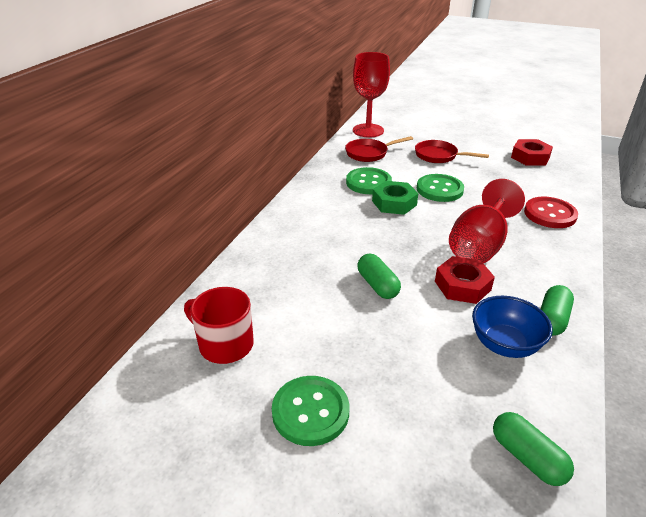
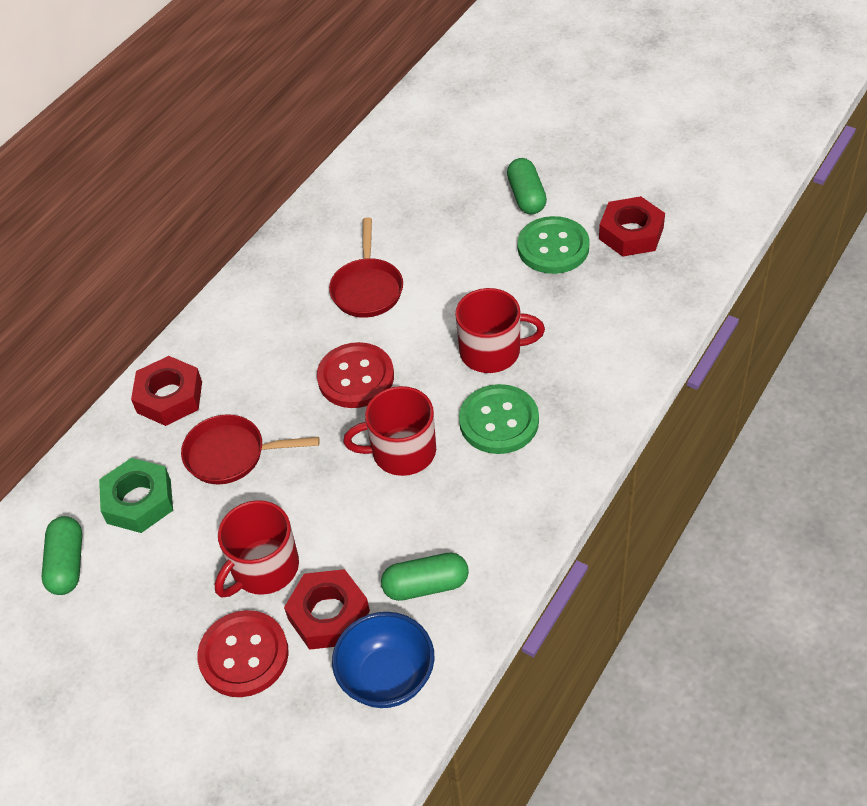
green button: [272,376,349,446] [346,167,392,194] [417,174,464,202] = 3 -> [459,384,539,454] [518,216,590,274] = 2
red button: [524,197,578,228] = 1 -> [197,610,289,697] [317,342,394,408] = 2
red goblet: [353,52,390,137] [449,179,525,263] = 2 -> none = 0
red mug: [184,287,254,364] = 1 -> [215,500,299,598] [343,386,436,476] [455,288,545,373] = 3
red nut: [435,256,495,304] [511,139,553,166] = 2 -> [131,356,202,426] [284,569,370,650] [599,196,665,257] = 3

